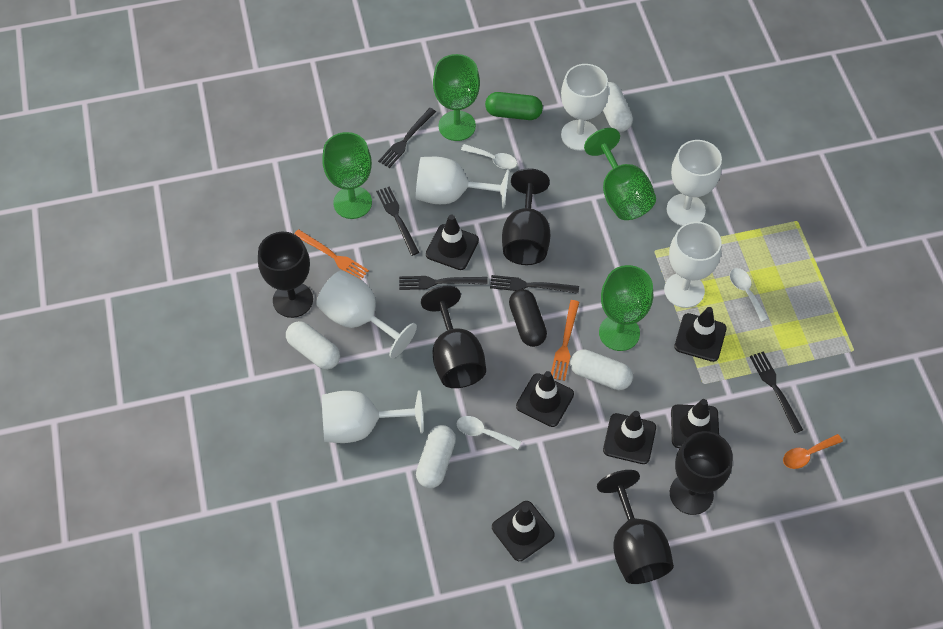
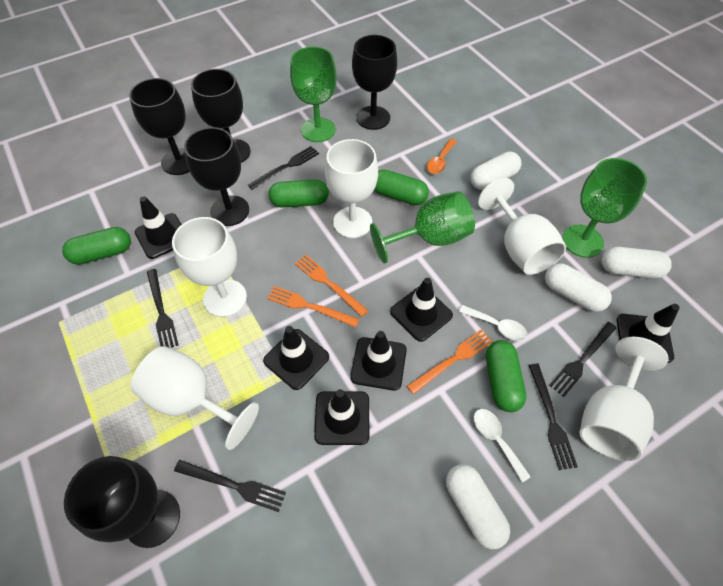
black capsule: [509,289,547,347] = 1 -> none = 0
green capsule: [485,92,543,120] = 1 -> [62,227,131,265] [269,179,329,208] [374,169,429,205] [486,340,526,412] = 4
green goblet: [322,132,372,219] [433,54,480,141] [584,128,656,220] [599,265,653,351] = 4 -> [290,47,337,142] [370,191,475,264] [562,158,647,258] = 3
orange fork: [294,229,369,279] [551,300,579,381] = 2 -> [267,286,359,327] [295,255,368,317] [407,329,493,394] = 3
white goblet: [316,270,417,358] [322,390,423,443] [416,157,509,208] [561,64,609,151] [664,222,721,308] [667,140,722,226] = 6 -> [131,346,259,450] [172,217,247,317] [325,139,378,238] [478,178,566,275] [579,337,669,461] = 5
white spoon: [457,416,521,449] [461,144,517,169] [730,268,769,322] = 3 -> [459,305,527,341] [474,409,531,483] = 2

